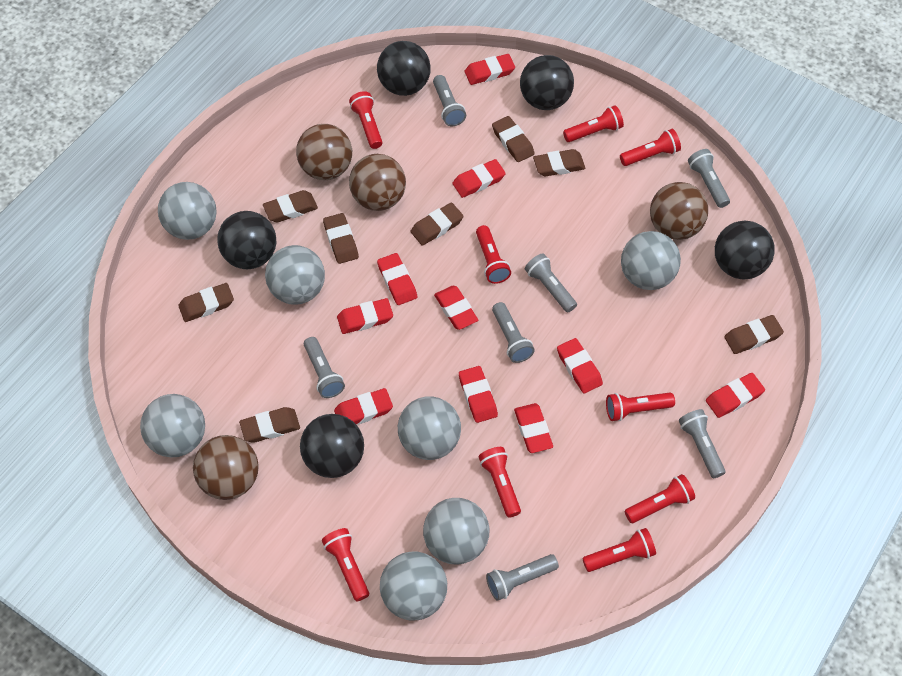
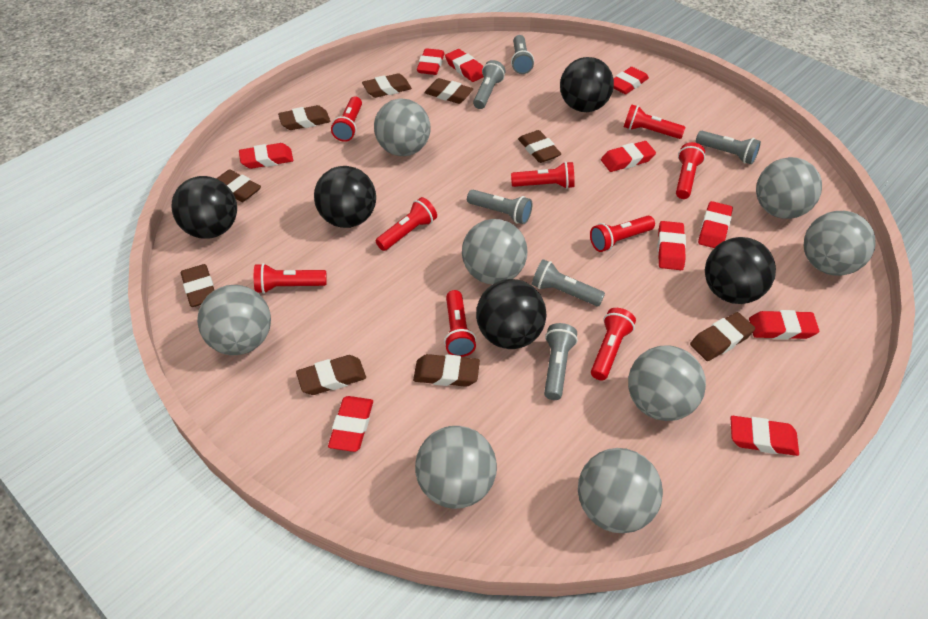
brown ball: [193,435,259,500] [296,124,352,180] [349,154,406,211] [650,182,708,240] = 4 -> none = 0
brown eraser: [178,283,234,322] [239,407,300,443] [263,190,318,222] [323,213,359,264] [411,202,464,245] [492,116,535,162] [533,149,585,177] [724,315,784,354] = 8 -> [181,264,214,307] [216,169,261,202] [278,105,330,130] [296,355,366,395] [362,73,412,98] [413,354,480,387] [424,78,473,104] [518,130,561,163] [690,312,755,361] = 9
grey ball: [140,394,205,458] [158,182,217,240] [265,245,325,305] [380,551,447,620] [398,396,461,460] [423,498,490,565] [621,231,681,290] = 7 -> [197,285,271,355] [374,98,431,156] [415,426,497,509] [462,219,528,284] [578,448,663,533] [628,346,706,421] [756,157,822,219] [803,211,876,276] = 8
grey flashlight: [304,337,345,398] [433,75,466,126] [486,554,559,601] [492,302,535,363] [525,254,577,313] [679,409,726,478] [688,149,730,208] = 7 -> [467,190,532,224] [473,60,505,109] [511,35,534,74] [532,259,605,306] [544,323,578,400] [696,131,761,164] = 6

